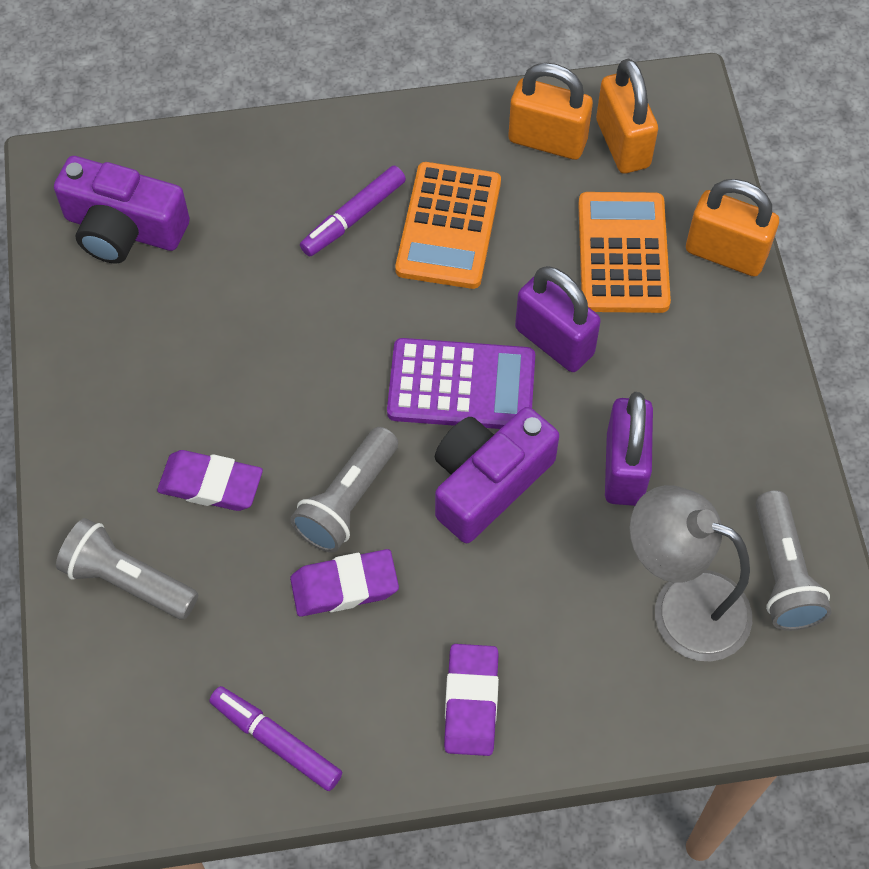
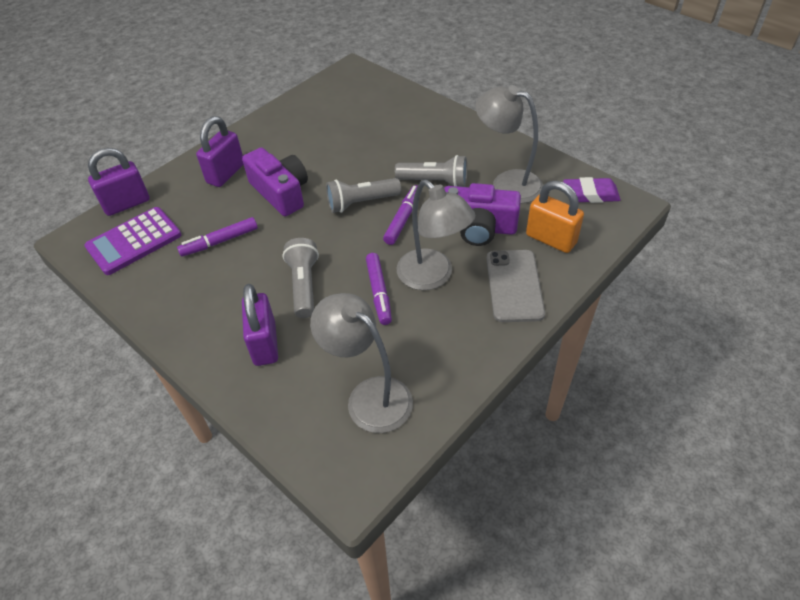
grey lamp: [630,485,752,661] = 1 -> [310,293,413,433] [397,180,475,290] [475,85,543,204] = 3
grey phone: none = 0 -> [487,250,545,322] = 1
orange calculator: [395,162,501,289] [578,192,671,313] = 2 -> none = 0
orange padlock: [508,63,593,160] [596,59,658,173] [686,179,779,277] = 3 -> [526,181,584,253] = 1
purple eraser: [157,450,263,511] [290,549,399,617] [444,644,499,756] = 3 -> [563,177,621,203] = 1
purple marker: [209,686,342,791] [300,166,406,257] = 2 -> [177,217,258,257] [366,253,392,325] [383,185,417,245] = 3
purple padlock: [515,266,601,372] [605,392,653,506] = 2 -> [88,148,150,216] [196,116,244,187] [242,284,278,366] = 3

